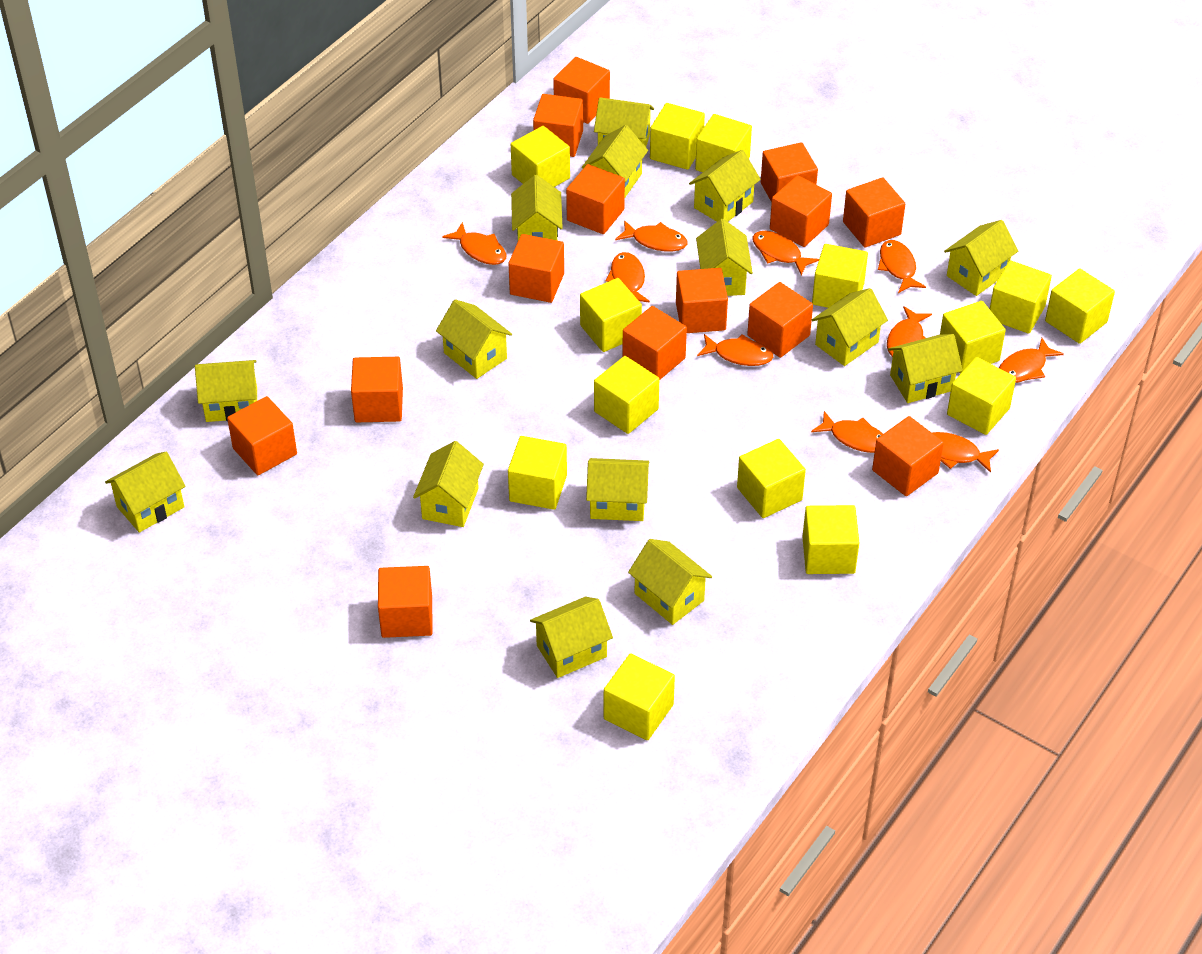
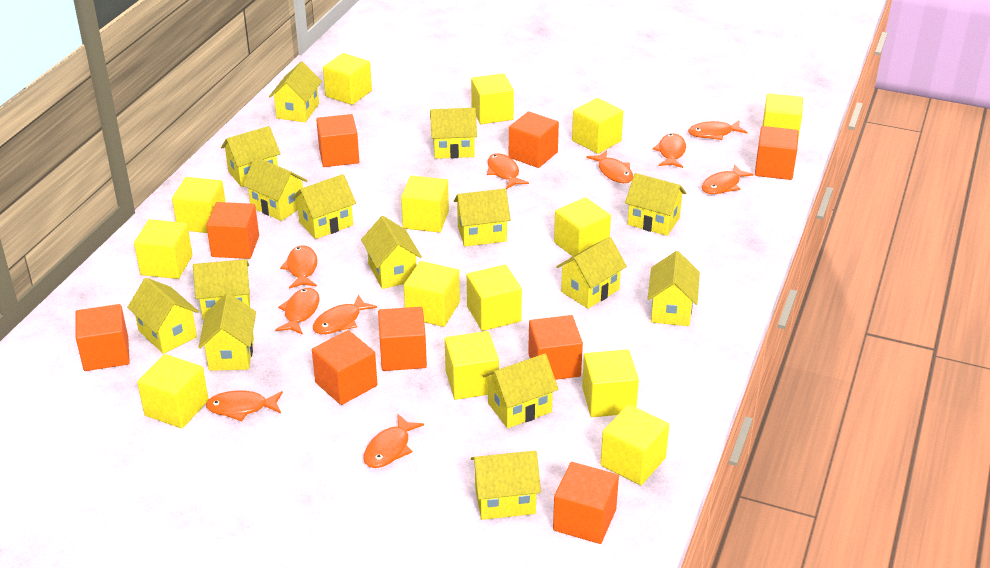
orange cube: [227,396,297,475] [351,357,403,422] [378,566,432,638] [509,234,564,303] [533,94,583,157] [553,57,610,124] [566,164,625,234] [622,306,687,380] [676,268,728,333] [747,282,813,358] [761,142,818,202] [770,175,832,247] [843,177,905,247] [872,416,944,496] = 14 -> [76,304,130,371] [206,202,259,259] [312,330,377,405] [316,114,359,167] [378,307,427,371] [509,111,559,168] [528,315,583,380] [553,462,619,544] [755,126,799,180] = 9

